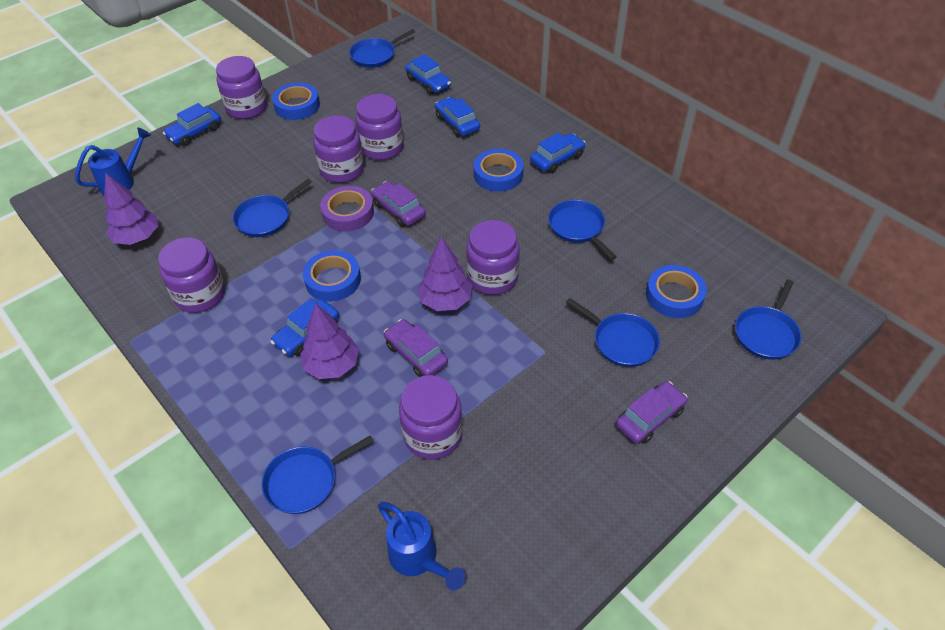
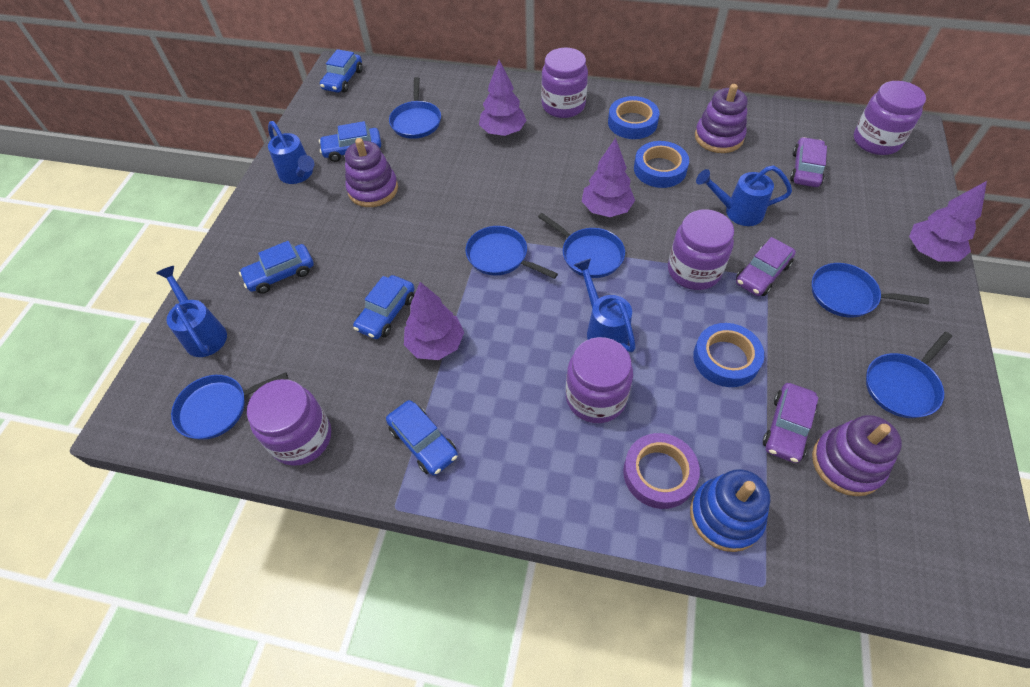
blue stacking toy: none = 0 -> [690,469,770,552] = 1
blue tape: [272,83,320,120] [303,250,361,302] [474,149,524,192] [646,265,707,318] = 4 -> [608,96,659,139] [634,141,689,188] [693,323,764,387] = 3
blue watering can: [75,127,151,195] [378,502,466,591] = 2 -> [156,266,227,357] [268,121,314,184] [574,259,636,353] [696,165,792,226] = 4
purple jar: [158,237,225,313] [216,56,267,119] [313,115,364,183] [355,94,404,160] [399,375,463,459] [466,220,520,295] = 6 -> [247,379,331,466] [541,48,588,118] [566,337,633,423] [668,209,734,290] [854,81,926,155] = 5
purple stacking toy: none = 0 -> [345,138,398,207] [695,84,748,153] [812,415,902,496] = 3
purple tree: [104,173,158,245] [300,303,359,379] [417,236,472,311] = 3 -> [404,282,464,360] [479,60,527,136] [582,138,635,217] [909,181,987,262] = 4

